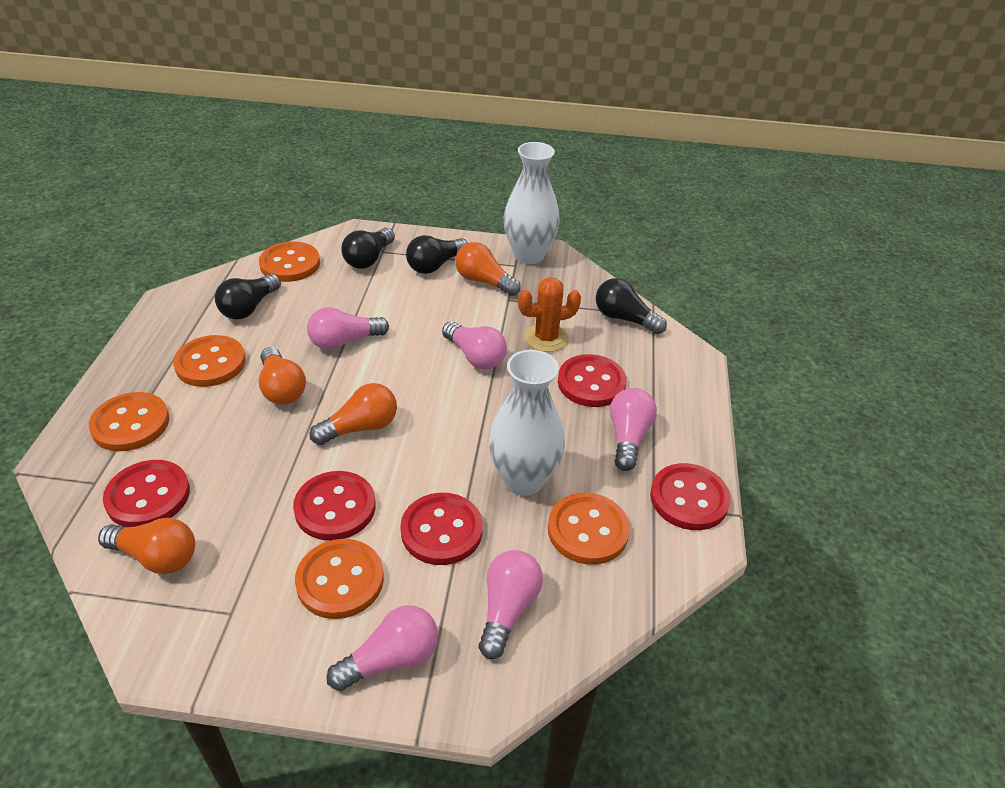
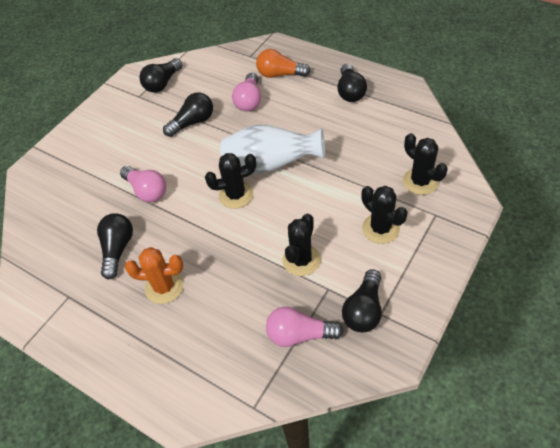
black cactus: none = 0 -> [205,153,256,209] [283,214,321,276] [361,186,408,244] [403,133,448,195] = 4
black light bulb: [215,273,281,319] [341,228,395,269] [406,235,468,274] [596,278,667,334] = 4 -> [97,213,133,279] [139,58,182,93] [163,92,213,137] [337,64,367,102] [342,269,382,332] = 5
orange button: [89,392,169,451] [173,335,246,387] [259,242,320,282] [295,539,384,619] [548,493,630,565] = 5 -> none = 0
orange light bulb: [98,518,195,574] [259,347,306,405] [309,383,397,445] [455,242,521,296] = 4 -> [256,49,311,78] = 1
pink light bulb: [307,307,389,350] [327,605,438,691] [442,321,507,369] [479,550,543,659] [610,388,657,471] = 5 -> [120,166,166,202] [232,73,261,111] [266,307,344,347] = 3
red button: [103,460,190,527] [293,471,376,541] [400,493,483,565] [558,354,627,407] [650,463,731,530] = 5 -> none = 0
white vase: [488,350,565,496] [504,142,560,264] = 2 -> [220,125,325,173] = 1

